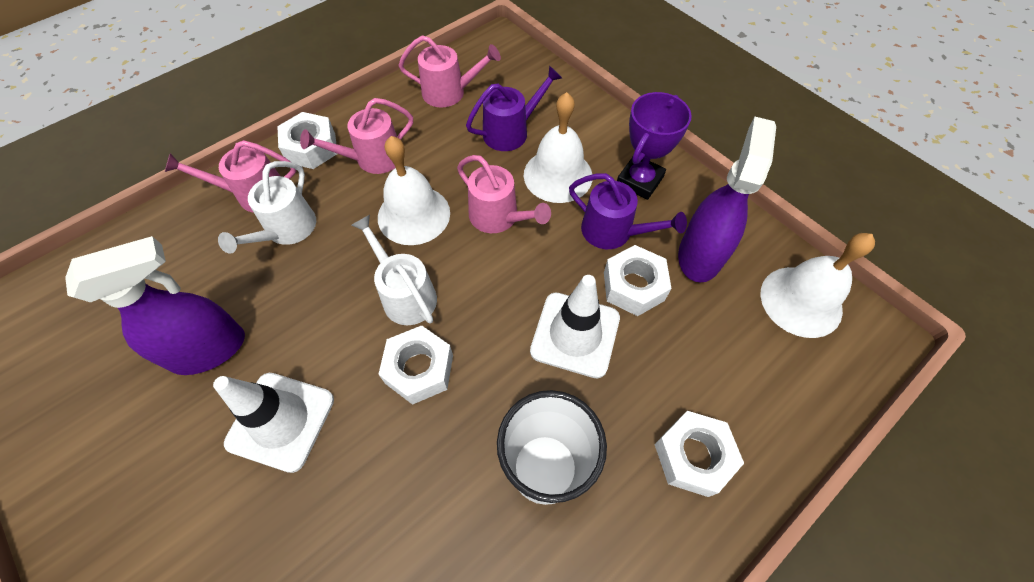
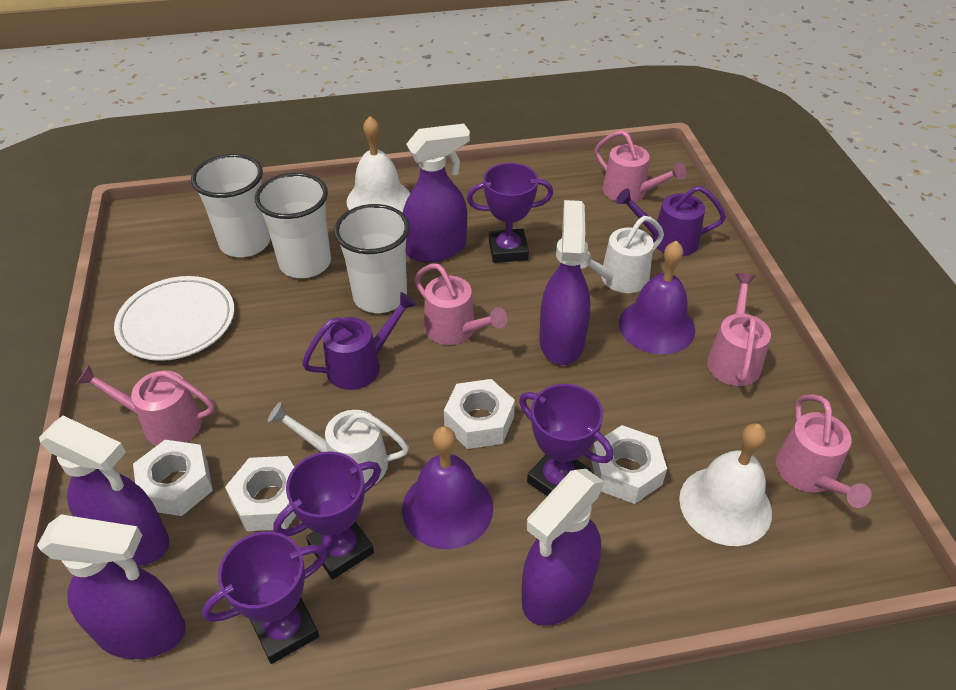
pink watering can: [165,140,296,213] [300,98,413,174] [398,35,501,107] [457,155,551,233] = 4 -> [76,365,215,446] [414,264,507,345] [595,130,686,202] [707,273,771,386] [776,394,872,508] = 5
purple bell: none = 0 -> [402,426,493,549] [619,241,695,355] = 2
purple spray bottle: [65,236,245,375] [678,117,776,283] = 2 -> [37,514,186,659] [39,416,169,566] [403,124,470,262] [522,469,604,626] [539,200,590,365] = 5
purple trophy: [617,92,692,200] = 1 -> [202,531,327,664] [273,451,381,579] [467,163,553,263] [519,384,613,496] = 4
white bell: [378,136,450,245] [524,92,593,203] [760,233,875,338] = 3 -> [347,116,410,213] [679,423,772,546] = 2
white cup: [497,390,607,505] = 1 -> [191,154,270,257] [255,173,331,278] [334,204,410,313] = 3
white plate: none = 0 -> [114,276,234,361] = 1
white traffic cone: [213,373,334,473] [530,275,620,379] = 2 -> none = 0

